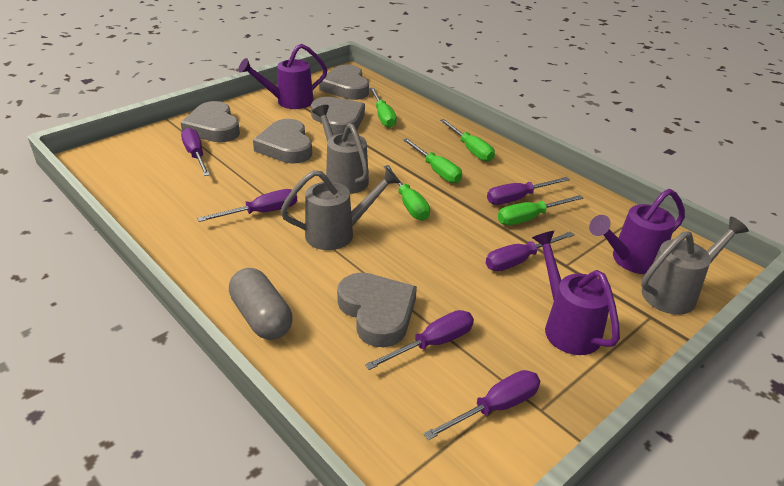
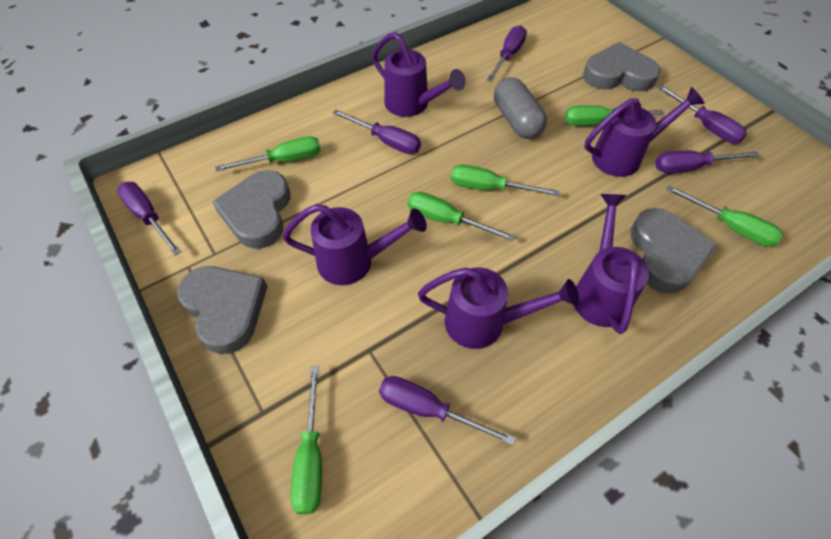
green screwdriver: [370,88,397,128] [384,165,430,221] [403,138,462,183] [440,119,495,162] [498,195,583,225] = 5 -> [215,136,321,172] [290,366,322,514] [408,192,515,241] [451,165,560,196] [565,105,664,126] [666,185,783,247] = 6
grey heart: [181,101,240,142] [253,119,312,163] [311,97,365,135] [319,65,369,100] [337,272,417,347] = 5 -> [177,266,268,354] [212,170,290,249] [583,42,660,91] [630,208,717,294] = 4
grey watering can: [280,167,400,250] [312,105,369,194] [641,217,749,315] = 3 -> none = 0
purple watering can: [238,44,327,109] [532,231,620,355] [589,189,685,274] = 3 -> [283,204,427,285] [372,32,465,117] [418,267,579,349] [574,194,649,334] [584,87,705,177] = 5

